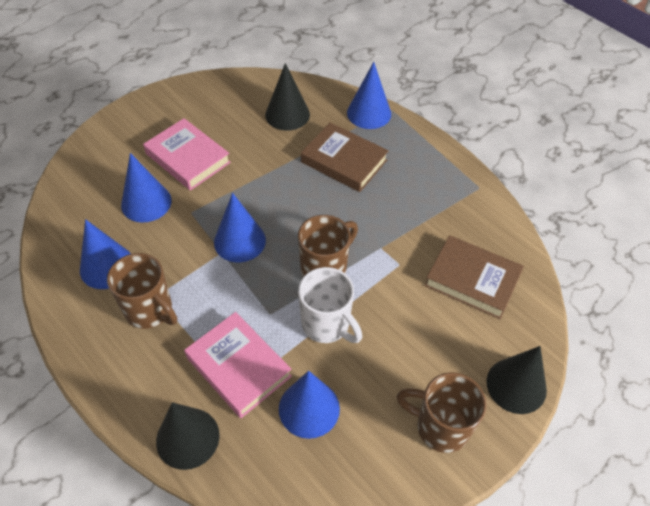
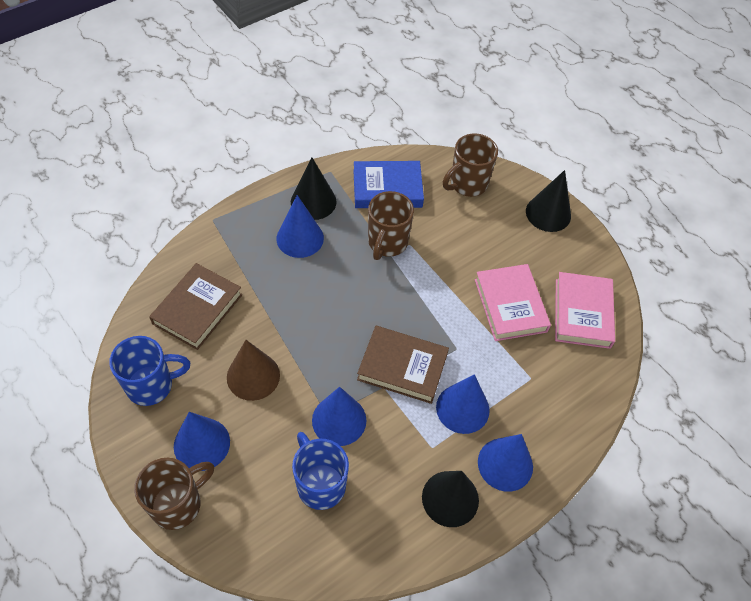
blue book: none = 0 -> [353,161,424,208] = 1
blue mug: none = 0 -> [109,336,190,406] [292,432,349,510] = 2
brown cone: none = 0 -> [227,340,280,401] = 1
white mug: [298,267,362,343] = 1 -> none = 0

